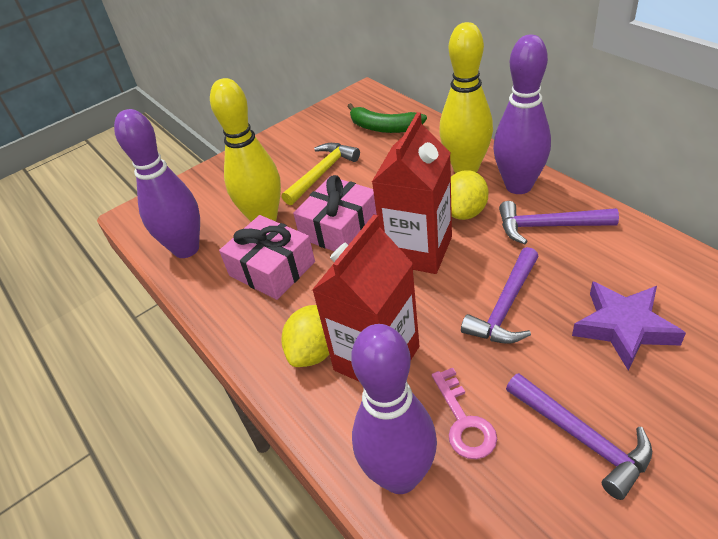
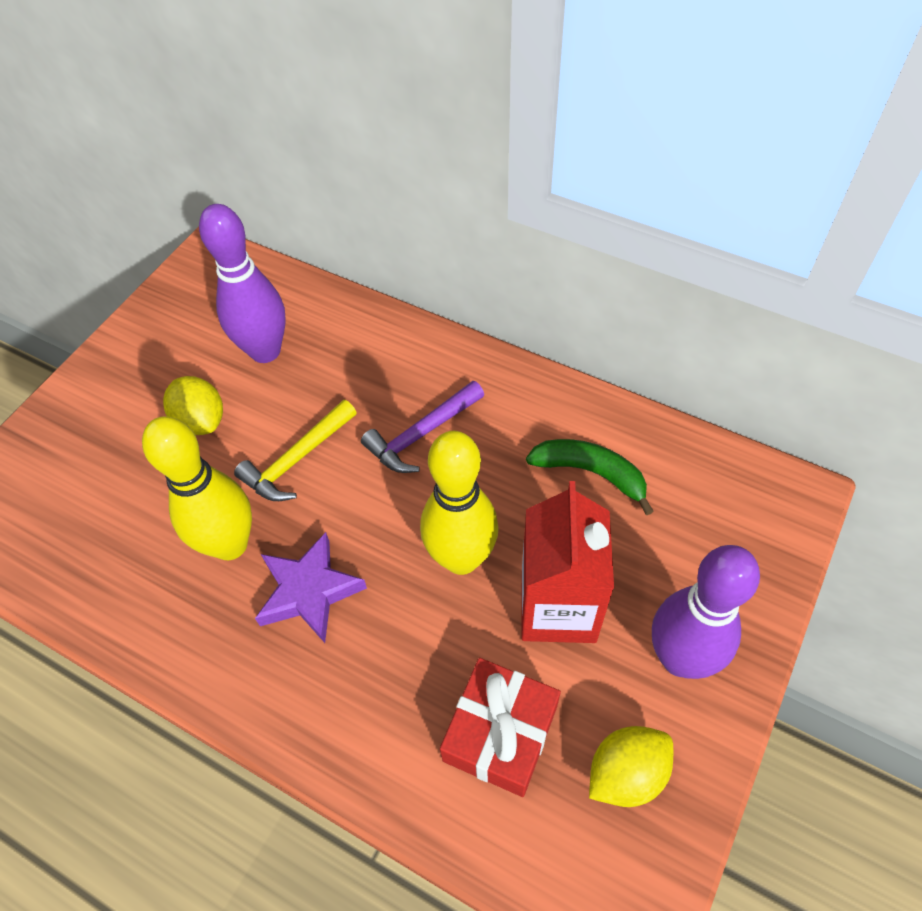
pink gift: [219,215,315,300] [293,175,377,251] = 2 -> none = 0
pink key: [432,368,497,459] = 1 -> none = 0
purple bowling pin: [114,109,200,258] [351,324,437,494] [493,35,551,194] = 3 -> [199,204,286,363] [652,545,760,679] = 2
purple hammer: [461,247,539,344] [499,201,619,244] [506,373,652,500] = 3 -> [361,381,484,473] = 1
red carton: [312,215,419,381] [372,112,452,274] = 2 -> [521,481,614,643] = 1
red gift: none = 0 -> [440,658,561,797] = 1

